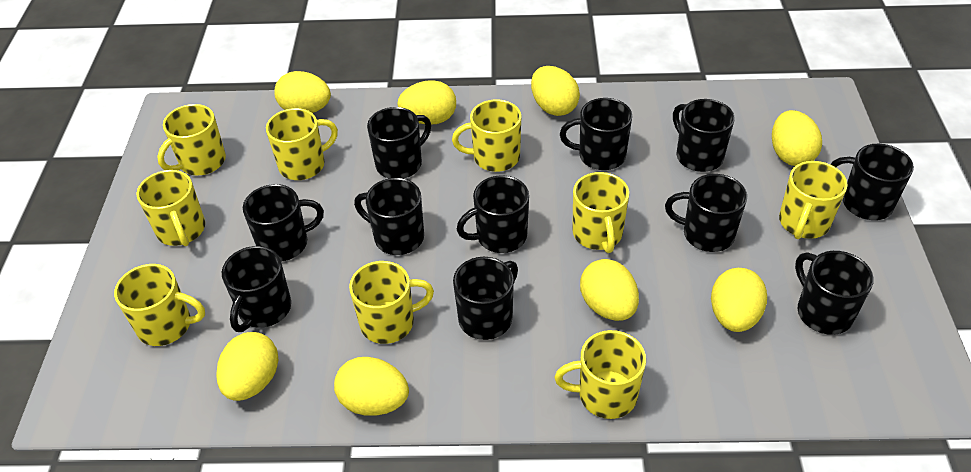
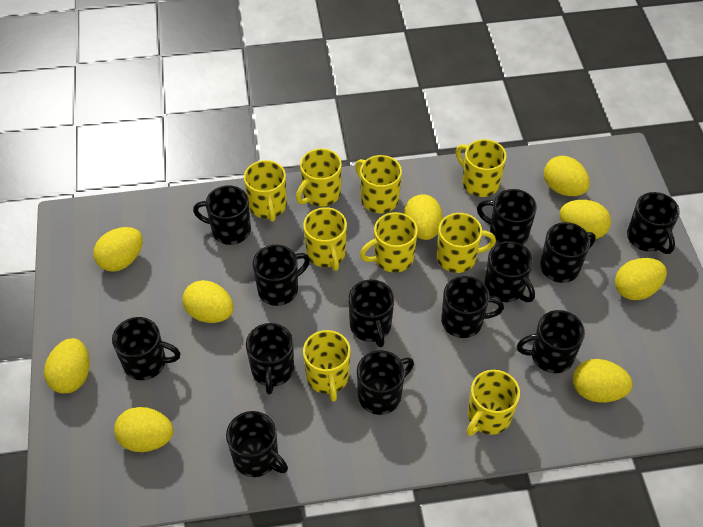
black mug: [222,246,291,332] [243,184,324,261] [354,178,424,255] [367,107,431,179] [453,257,518,340] [456,175,529,253] [560,98,632,170] [665,174,747,252] [673,99,735,172] [795,251,874,335] [830,144,914,220] = 11 -> [112,317,181,380] [193,185,251,245] [226,411,288,477] [246,323,294,395] [253,245,310,306] [348,280,394,347] [357,350,414,415] [441,276,504,338] [477,189,537,245] [485,241,535,302] [517,310,585,373] [540,222,596,283] [627,192,680,254] = 13
yellow egg: [216,332,279,401] [274,71,331,113] [334,357,409,415] [397,80,456,124] [531,66,580,116] [580,259,639,321] [711,268,767,332] [772,110,822,166] = 8 -> [44,338,90,394] [93,227,143,272] [114,407,174,452] [183,280,233,323] [404,195,443,240] [544,156,590,196] [560,200,611,239] [573,359,632,403] [615,258,667,300] = 9

